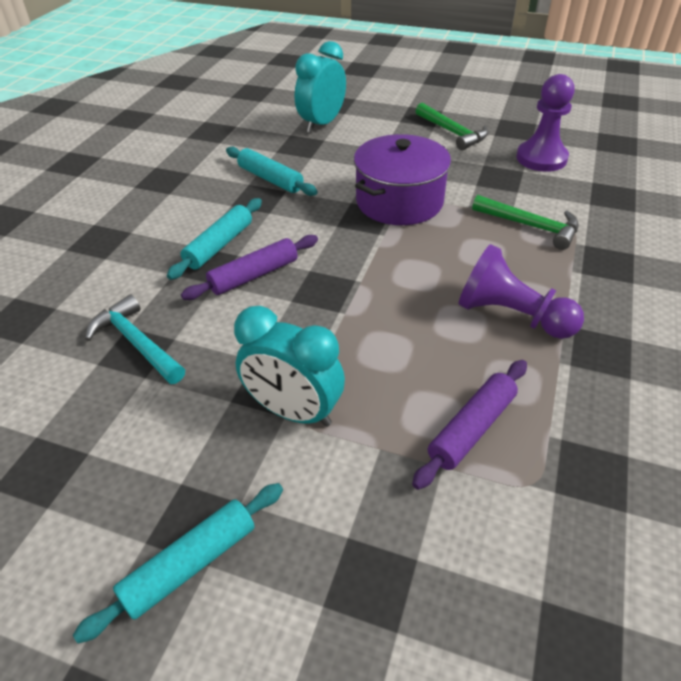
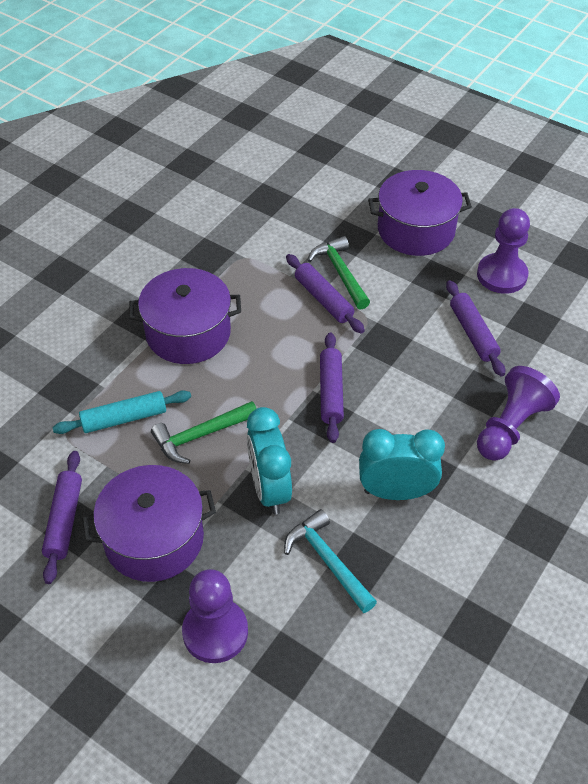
purple pawn: [458,244,584,339] [516,74,575,172] = 2 -> [182,569,248,663] [477,208,530,294] [477,366,560,461] = 3
purple pot: [354,134,451,225] = 1 -> [82,465,216,582] [129,268,241,364] [368,170,472,256] = 3
purple rolling pin: [181,235,318,300] [412,360,527,490] = 2 -> [42,451,82,584] [286,254,365,334] [320,332,344,443] [446,280,505,377] = 4
turquoise rolling pin: [73,483,283,644] [167,198,262,280] [226,146,318,196] = 3 -> [52,390,191,434] = 1

